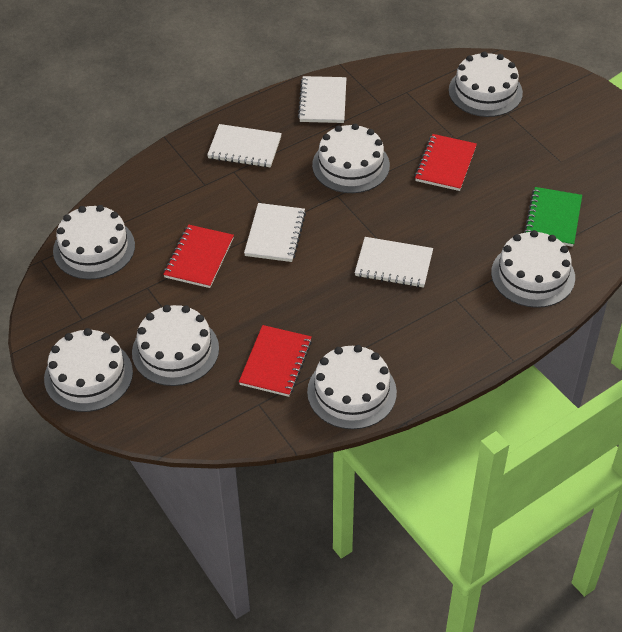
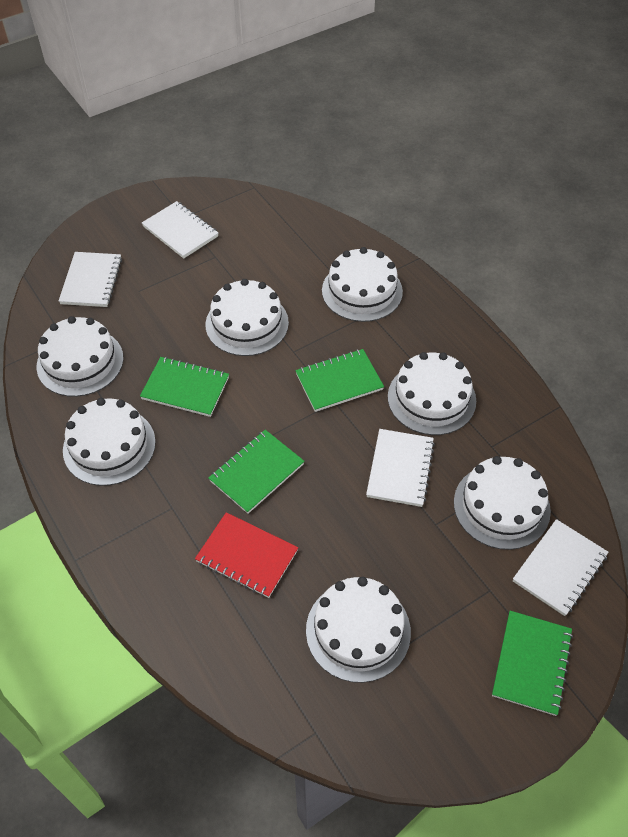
green notebook: [524,187,582,247] = 1 -> [140,357,229,417] [208,430,305,514] [295,349,384,412] [492,611,573,716] = 4
red notebook: [163,224,234,288] [239,325,312,397] [415,134,477,191] = 3 -> [195,512,298,598] = 1

